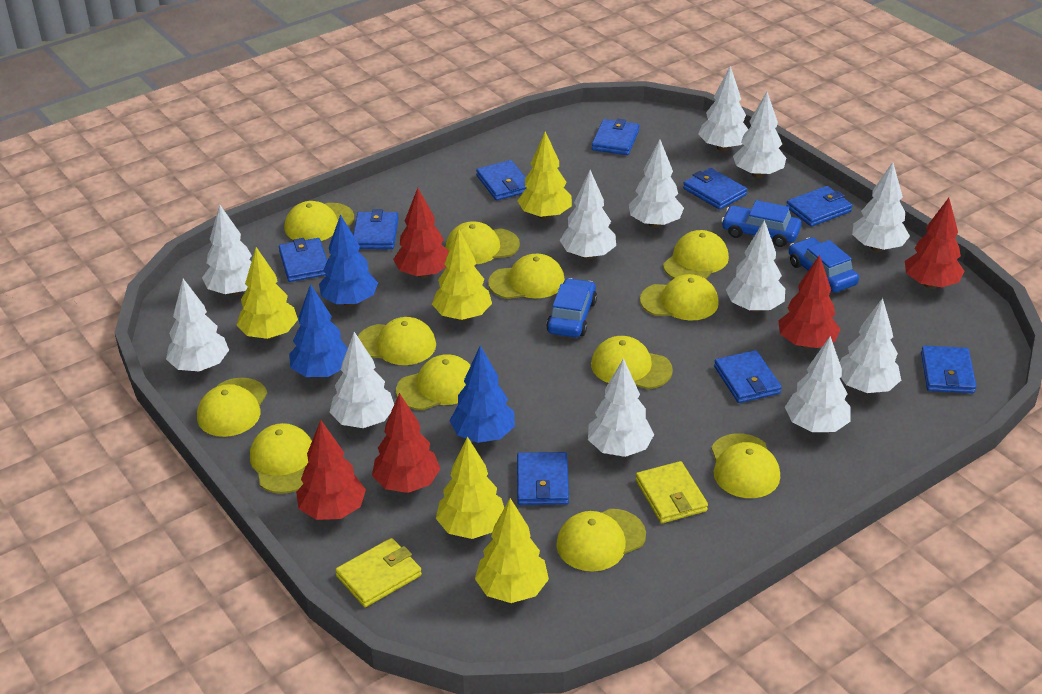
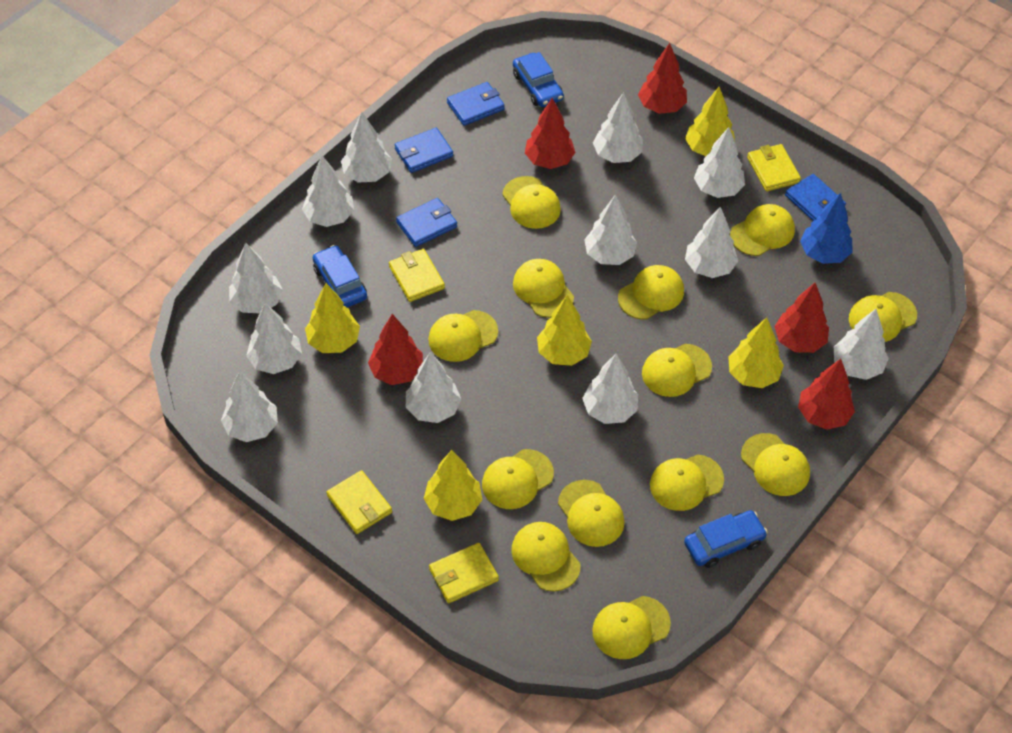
blue tree: [289,284,348,378] [319,214,378,306] [450,345,515,443] = 3 -> [800,193,853,264] = 1
blue wallet: [279,238,327,282] [353,209,399,249] [476,160,526,200] [517,452,569,505] [592,119,639,155] [683,168,747,210] [714,350,782,403] [786,186,852,227] [921,346,976,393] = 9 -> [395,128,453,173] [396,198,457,247] [447,82,505,126] [785,174,846,221] = 4
yellow cap: [197,378,267,437] [250,423,312,494] [284,201,354,241] [358,317,436,365] [396,354,471,410] [446,221,520,264] [488,254,565,299] [556,509,646,571] [591,336,673,389] [640,274,719,320] [663,230,729,279] [711,433,780,498] = 12 -> [428,310,498,362] [482,449,554,509] [502,176,561,229] [511,522,580,592] [513,259,574,318] [558,480,625,547] [592,596,671,659] [618,265,684,319] [642,344,712,397] [650,454,724,511] [730,204,795,256] [741,433,810,496] [849,292,917,342] = 13
yellow wallet: [335,538,422,607] [636,461,708,523] = 2 -> [326,470,392,534] [389,249,445,302] [429,543,499,603] [747,144,801,191] = 4

